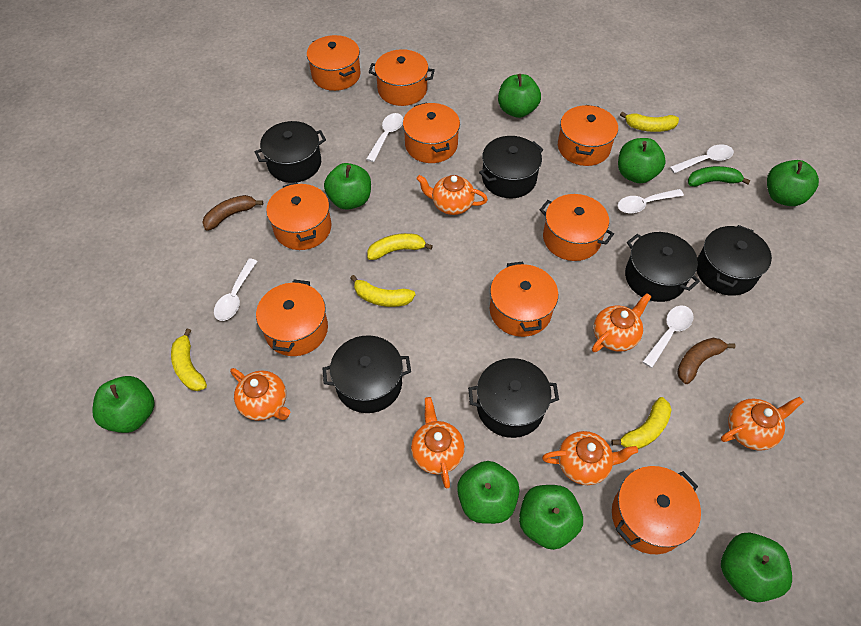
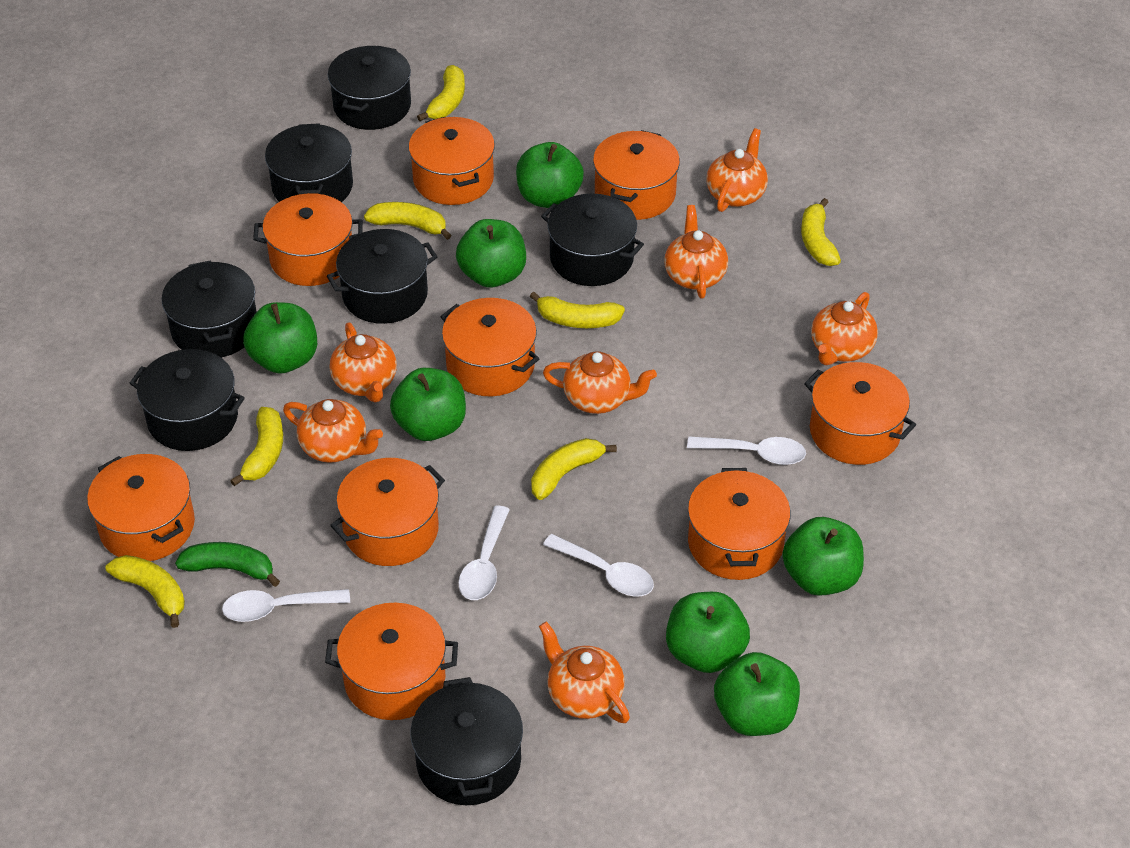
black pot: [255,121,326,183] [322,335,411,413] [468,358,559,438] [479,136,543,198] [625,232,700,302] [697,225,772,296] = 6 -> [130,349,245,451] [162,261,257,357] [265,123,353,202] [327,229,437,324] [328,46,411,130] [410,677,523,805] [541,193,644,286] = 7
brown banana: [202,195,263,231] [677,338,736,384] = 2 -> none = 0
green apple: [93,376,155,433] [324,163,371,210] [457,461,520,524] [498,74,541,118] [519,485,583,550] [618,138,666,183] [721,532,792,602] [767,160,819,206] = 8 -> [243,302,317,374] [390,368,466,441] [456,219,526,288] [516,142,584,208] [666,592,750,673] [714,652,800,736] [782,517,864,596] = 7
orange teapot: [230,368,290,421] [411,397,465,489] [416,175,488,215] [542,431,638,485] [592,293,652,352] [721,397,804,451] = 6 -> [283,399,383,463] [329,322,397,402] [539,622,630,723] [543,351,657,414] [665,205,728,299] [706,128,768,212] [811,292,878,365] = 7
white spoon: [214,259,258,321] [366,113,403,162] [618,189,684,213] [642,306,694,368] [670,144,734,173] = 5 -> [222,589,350,622] [458,506,510,600] [543,534,654,597] [687,436,806,465] = 4
yellow banana: [171,329,207,391] [351,275,416,307] [367,233,433,260] [611,397,672,449] [620,111,679,132] = 5 -> [105,555,185,628] [230,407,283,486] [364,202,452,240] [417,65,465,121] [530,292,625,328] [531,438,617,500] [801,198,841,266] = 7

